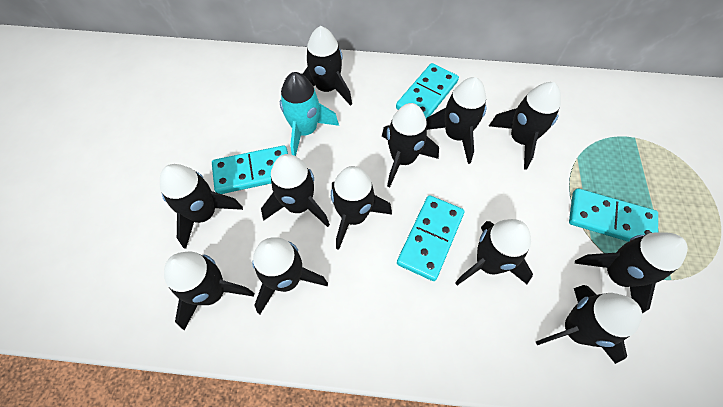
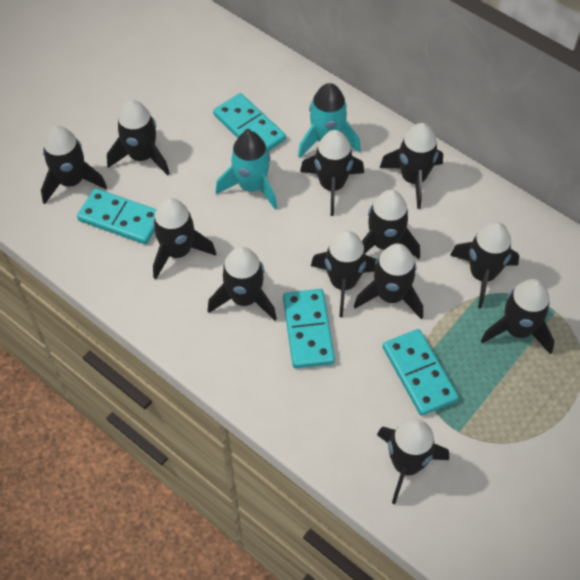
turquoise rocket: [280,72,339,156] = 1 -> [216,131,277,209] [298,83,361,158] = 2

